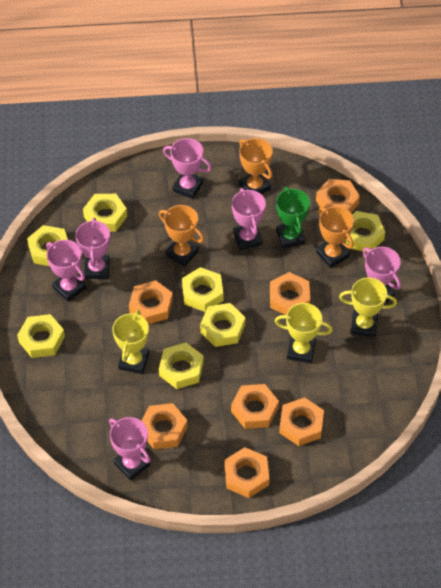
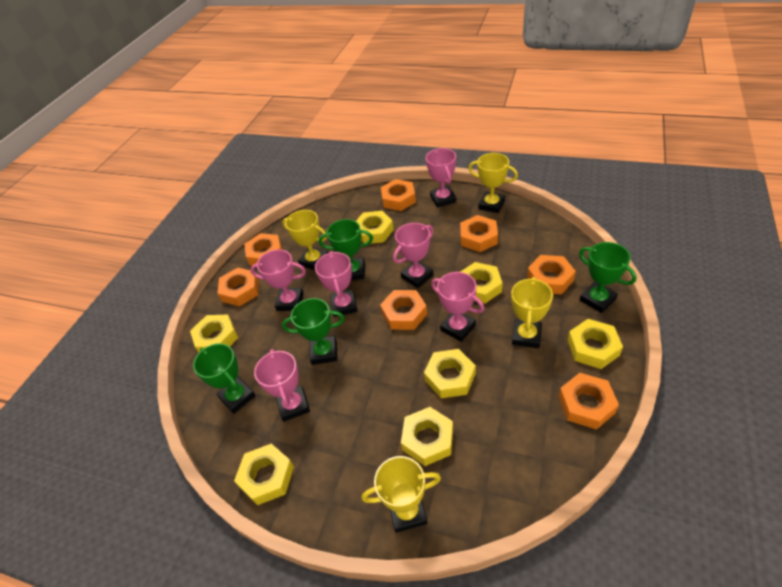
green trophy: [276,187,310,249] = 1 -> [193,343,256,414] [282,298,345,365] [319,219,373,280] [579,242,637,313] = 4
orange trophy: [159,205,204,267] [239,138,273,195] [316,206,354,268] = 3 -> none = 0
yellow trophy: [112,310,149,374] [275,303,333,363] [339,278,397,337] = 3 -> [282,210,328,270] [362,456,441,533] [468,153,518,213] [511,277,553,348] = 4

